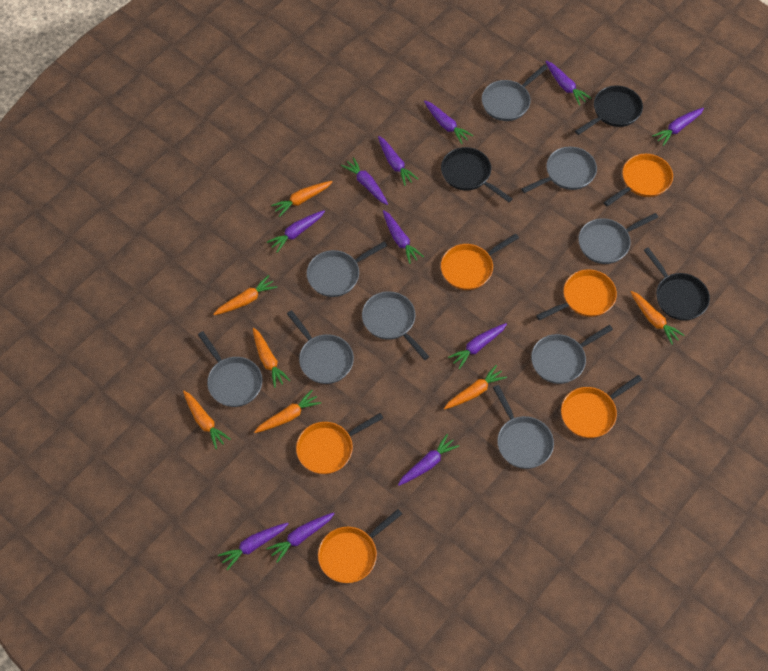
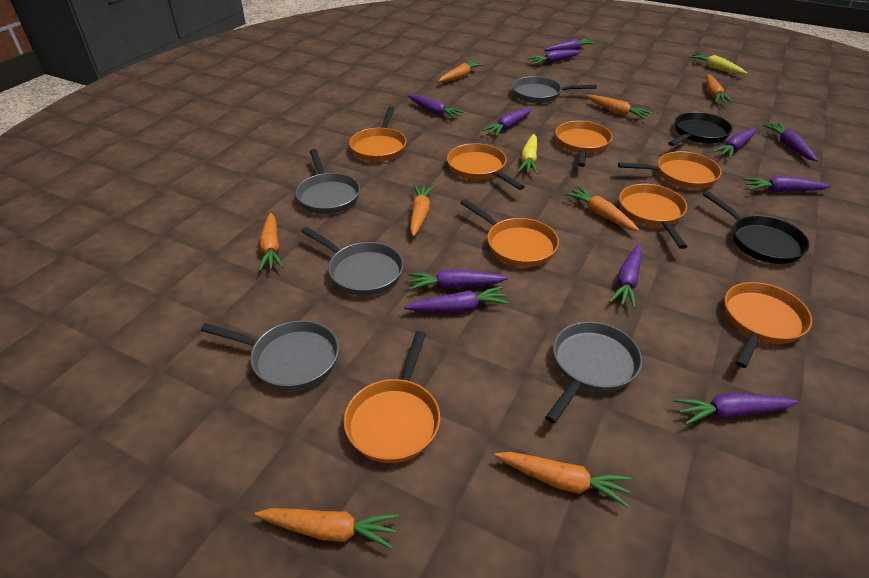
black pan: [441,147,513,202] [575,85,643,135] [644,247,710,321] = 3 -> [668,112,733,146] [703,191,810,264] = 2
grey pan: [198,331,262,407] [287,310,354,384] [307,241,387,297] [362,291,430,360] [482,65,548,121] [493,385,554,469] [521,147,597,193] [531,325,613,384] [578,213,658,264] = 9 -> [201,320,339,391] [296,149,360,214] [301,227,404,296] [512,76,597,103] [545,322,642,423] = 5
orange carrot: [183,391,231,449] [213,275,278,315] [253,328,291,388] [254,390,321,433] [271,181,333,217] [444,365,507,409] [630,291,684,345] = 7 -> [254,508,399,549] [259,213,283,271] [410,185,434,237] [438,60,484,82] [494,452,631,508] [565,187,639,231] [586,95,652,119] [706,74,733,103] = 8
orange pan: [296,413,383,474] [318,509,402,583] [441,233,519,290] [536,269,617,320] [561,375,642,438] [604,154,673,207] = 6 -> [343,331,440,463] [349,107,407,162] [447,143,525,190] [460,199,559,267] [555,121,613,167] [618,151,722,189] [619,184,687,249] [724,282,812,368] = 8
yellow carrot: none = 0 -> [518,134,538,174] [689,53,747,74] = 2

